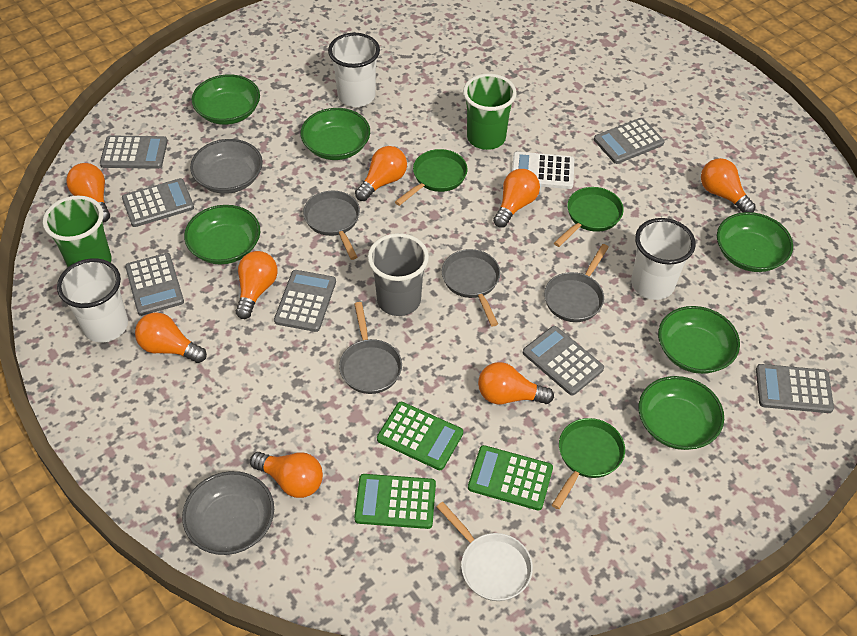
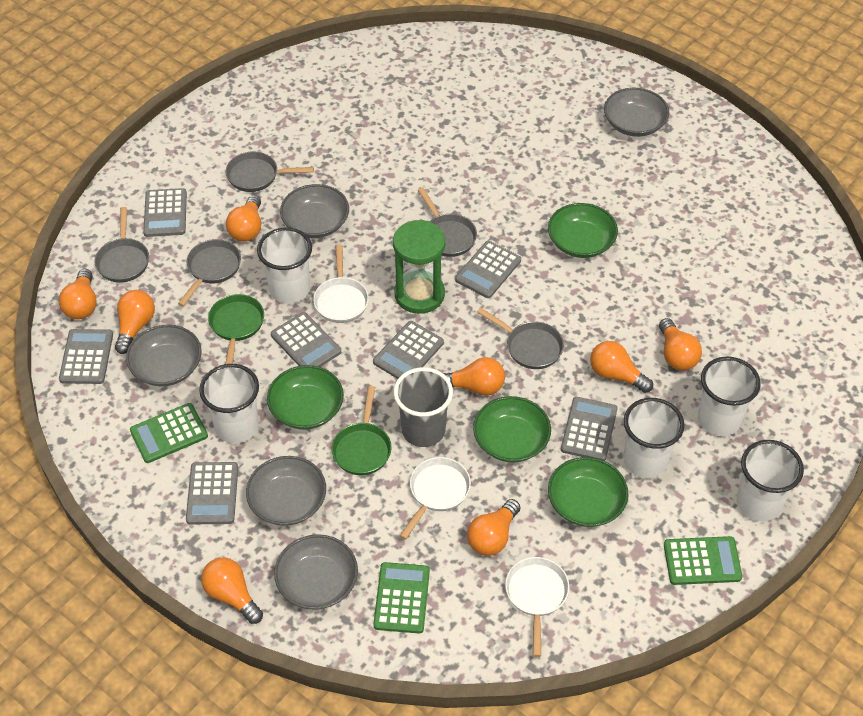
green bowl: [184,205,260,264] [192,74,260,125] [300,108,370,160] [638,376,724,450] [658,306,740,374] [717,212,793,272] = 6 -> [267,365,344,430] [473,396,551,462] [548,203,618,258] [548,457,629,527] = 4
green cup: [43,196,112,267] [463,74,517,150] = 2 -> none = 0
green hourglass: none = 0 -> [393,220,445,314] = 1
green pan: [395,149,468,206] [552,418,625,509] [554,187,624,247] = 3 -> [208,294,264,364] [331,386,392,475] = 2
grey bowl: [182,471,274,555] [190,139,263,194] = 2 -> [126,325,202,386] [246,456,326,526] [274,534,358,610] [280,184,349,238] [604,88,669,137] = 5
grey pan: [303,191,360,260] [339,302,402,394] [442,249,500,326] [544,244,609,322] = 4 -> [95,207,149,283] [178,239,241,306] [226,151,314,192] [418,188,477,257] [477,308,564,369] = 5
white calculator: [512,152,574,189] = 1 -> none = 0
white cup: [57,258,128,343] [328,33,380,107] [631,218,696,300] = 3 -> [199,364,259,443] [257,227,312,304] [623,398,685,478] [698,356,761,436] [737,440,804,521] = 5
white pan: [437,502,533,601] = 1 -> [313,244,369,323] [399,457,471,540] [505,557,569,657] = 3

